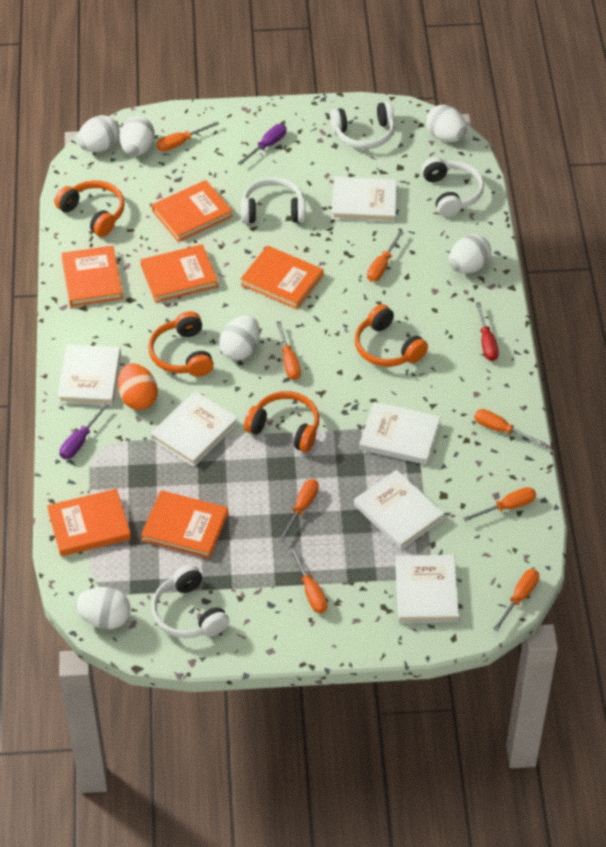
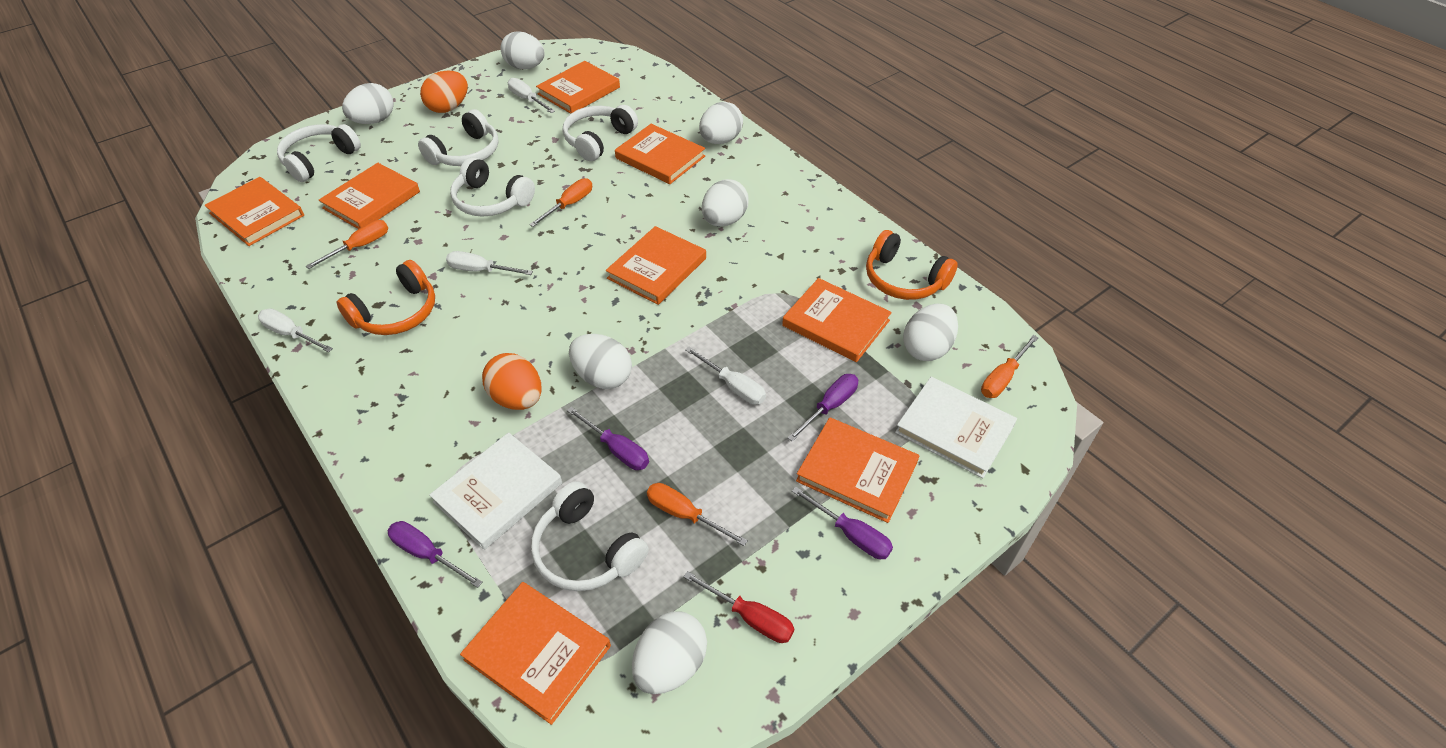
orange book: [47,489,131,556] [61,246,123,307] [140,244,218,303] [141,490,228,558] [152,180,233,242] [241,245,323,309] = 6 -> [205,177,304,246] [319,163,420,229] [460,582,611,725] [536,61,620,114] [606,226,706,305] [615,124,705,184] [782,278,892,362] [796,417,919,523] = 8
orange egg: [118,363,158,410] = 1 -> [420,71,468,113] [482,353,542,410] = 2
orange headphones: [54,180,125,237] [148,311,214,377] [244,391,319,452] [355,304,428,367] = 4 -> [337,260,435,335] [866,230,958,300] = 2
orange screwdriver: [156,122,219,152] [276,321,301,380] [279,479,319,541] [289,547,327,613] [367,231,404,282] [463,487,536,522] [474,409,546,446] [493,569,539,631] = 8 -> [306,220,388,269] [529,178,592,227] [647,483,748,546] [981,335,1039,398] = 4
purple screwdriver: [60,403,109,459] [237,124,287,165] = 2 -> [388,521,483,588] [567,407,649,470] [788,374,858,442] [792,487,893,559] = 4
white book: [57,345,121,406] [151,391,238,467] [331,177,397,222] [354,470,444,550] [359,402,441,465] [395,555,459,623] = 6 -> [429,432,562,550] [895,377,1017,478] = 2
white egg: [75,587,131,629] [77,115,120,152] [120,116,155,156] [219,315,260,360] [426,105,467,142] [449,234,491,273] = 6 -> [342,83,394,124] [500,31,545,69] [569,334,632,389] [632,611,707,694] [699,102,743,144] [702,179,749,227] [903,304,958,361] = 7
white headphones: [151,564,229,638] [241,177,306,224] [330,102,395,149] [421,157,484,217] = 4 -> [277,124,361,182] [418,109,499,166] [450,157,535,217] [531,481,649,591] [563,105,638,161] = 5
white screwdriver: none = 0 -> [258,308,333,353] [446,251,533,275] [508,78,555,113] [685,346,766,405] = 4

